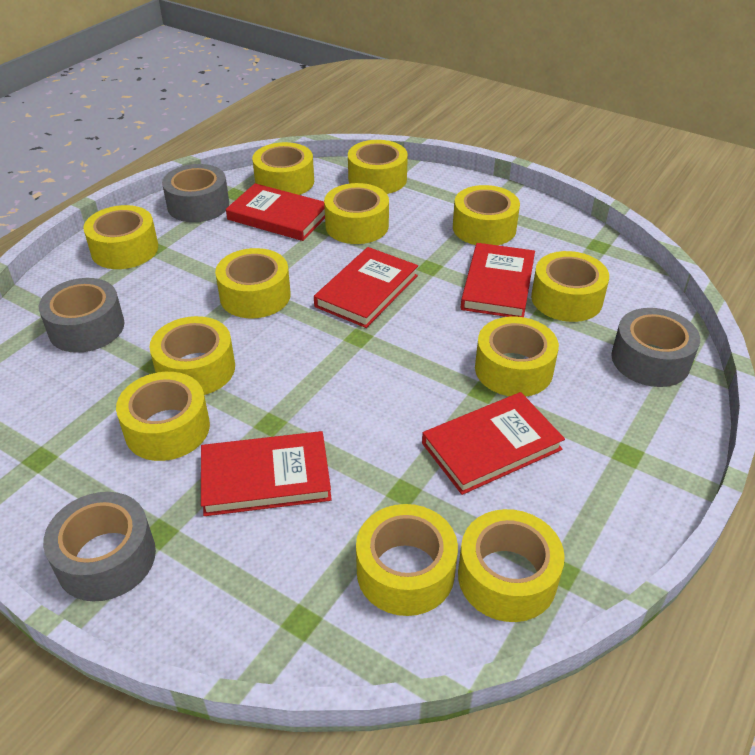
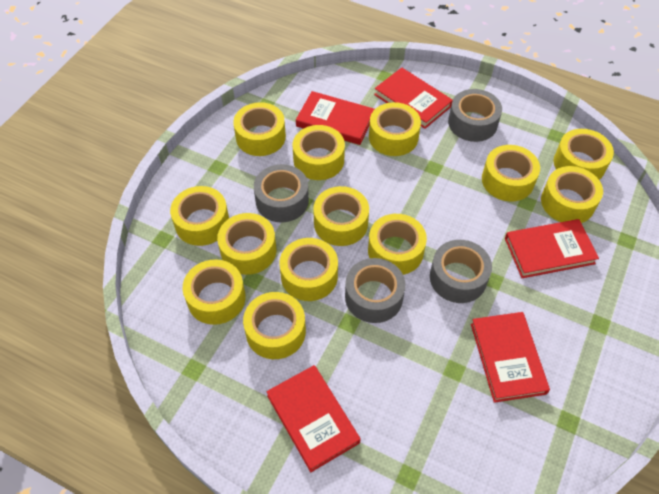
yellow tape: [83,205,158,269] [116,372,210,461] [149,316,235,395] [215,248,291,318] [252,142,314,195] [324,183,389,244] [348,140,408,194] [356,504,458,616] [453,185,520,245] [458,509,565,622] [475,316,559,397] [531,251,609,322] = 12 -> [170,186,229,246] [183,259,246,325] [217,213,276,275] [233,102,286,156] [243,292,306,359] [279,238,338,301] [292,125,345,180] [313,186,369,246] [368,214,427,275] [369,102,421,156] [482,145,540,201] [541,166,603,223] [553,129,614,180] = 13

